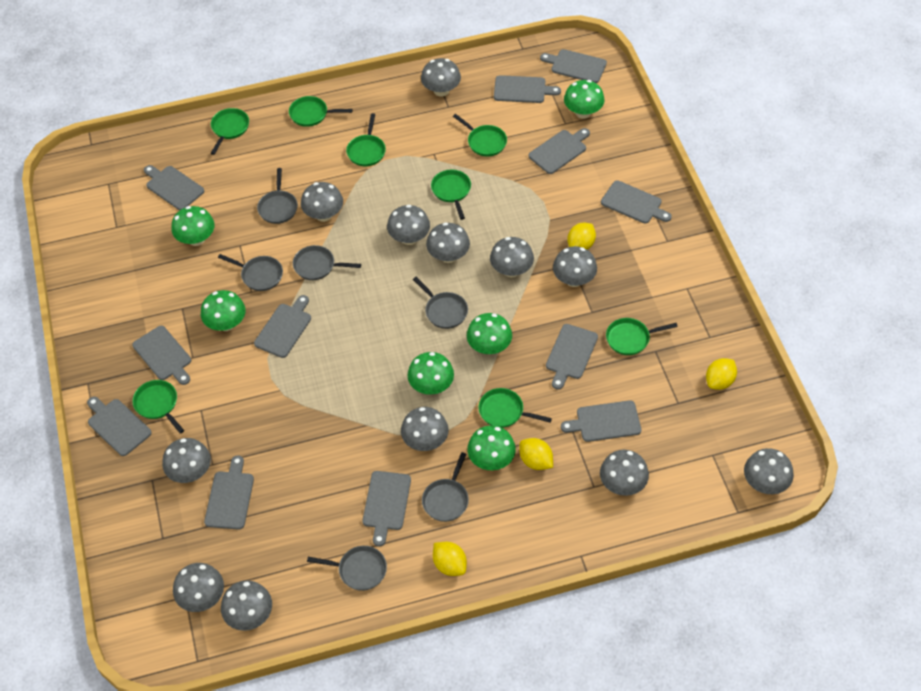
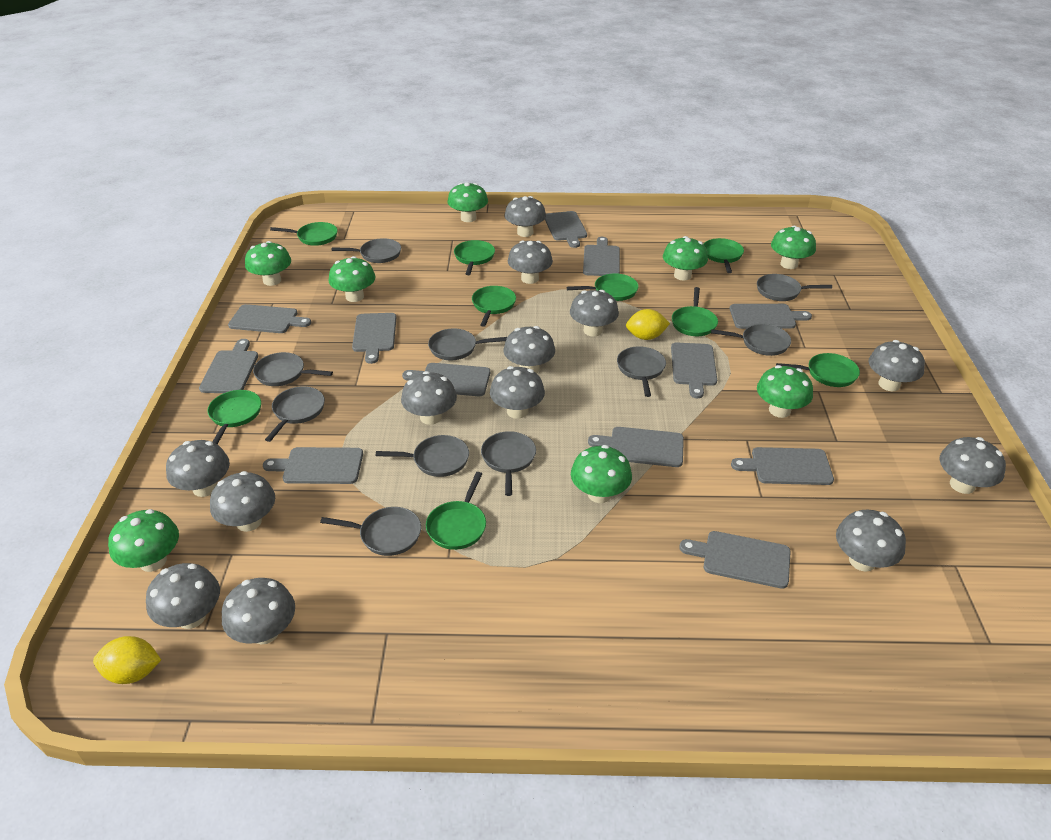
green mushroom: [171,206,215,246] [201,290,246,331] [407,352,454,395] [467,313,512,355] [467,425,516,470] [564,80,605,119] = 6 -> [108,509,179,572] [245,241,291,286] [329,256,376,302] [448,182,488,222] [571,445,632,503] [663,236,708,281] [757,365,813,418] [771,226,816,269] = 8
green pan: [133,380,184,434] [211,108,249,155] [289,96,353,127] [346,113,386,166] [431,170,471,220] [453,114,507,157] [478,388,552,428] [606,318,678,355] = 8 -> [207,390,261,444] [270,222,338,246] [426,472,486,550] [454,240,495,275] [472,286,516,327] [567,273,639,301] [672,287,718,336] [703,238,744,273] [776,353,860,387] = 9
grey mushroom: [162,438,211,483] [173,563,224,612] [221,580,272,631] [301,182,343,222] [387,205,430,245] [401,407,449,451] [421,58,461,97] [426,222,470,263] [490,237,534,277] [553,246,597,287] [600,450,649,496] [744,448,794,494] = 12 -> [146,563,220,629] [166,440,230,497] [210,471,275,532] [222,578,295,644] [401,371,457,425] [490,366,545,419] [503,326,555,374] [505,196,546,237] [508,240,553,284] [570,290,619,337] [836,510,906,572] [868,340,925,391] [939,437,1006,494] = 13
grey pan: [218,254,283,291] [257,168,298,224] [293,245,361,280] [307,546,387,591] [413,277,468,329] [422,452,469,522] = 6 -> [253,352,333,386] [265,386,325,442] [320,507,421,556] [332,238,401,263] [376,435,469,477] [428,328,507,360] [481,431,536,496] [617,346,666,397] [711,324,791,356] [757,274,832,301] = 10
yellow lemon: [433,542,467,576] [519,438,553,470] [567,223,596,250] [706,358,737,390] = 4 -> [93,636,161,684] [626,309,670,340] = 2

